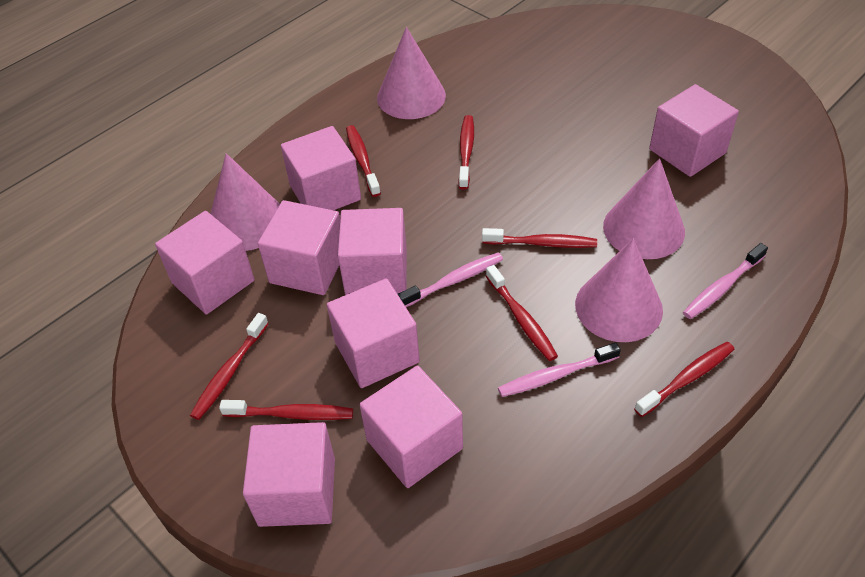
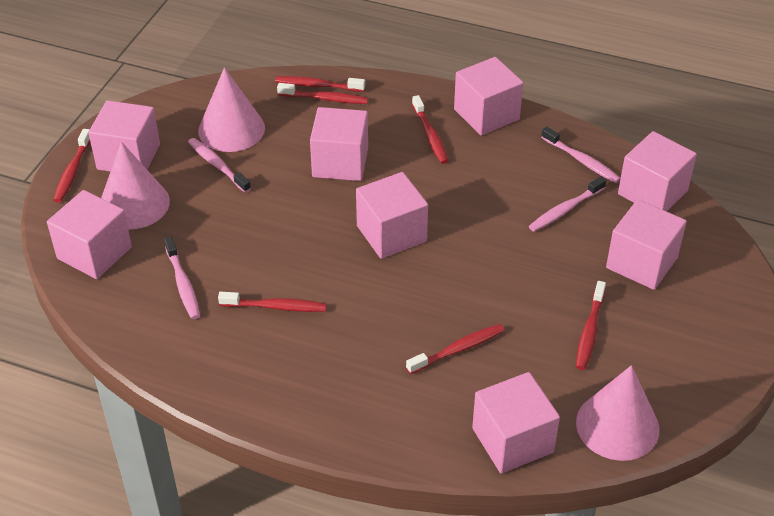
pink cone: [210,153,280,251] [377,27,446,119] [575,239,663,342] [603,158,685,259] = 4 -> [101,142,170,230] [198,67,265,152] [576,365,659,461] = 3
pink toothbrush: [398,253,503,307] [498,342,621,397] [683,243,768,319] = 3 -> [164,237,200,319] [188,138,251,193] [529,176,607,232] [541,127,621,183] = 4

